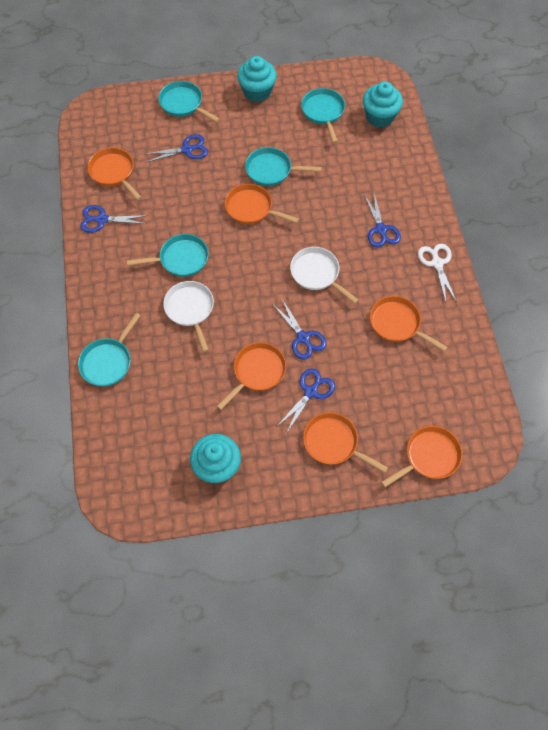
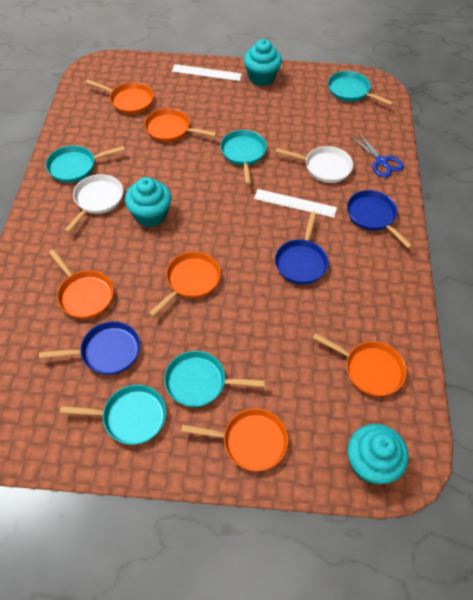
blue pan: none = 0 -> [39,321,140,375] [275,212,328,284] [347,190,413,249] = 3
blue scissors: [80,205,148,233] [146,134,208,162] [273,299,327,360] [277,368,335,434] [364,193,401,248] = 5 -> [350,132,404,178] = 1
white ruler: none = 0 -> [172,64,242,81] [254,189,337,218] = 2
white scissors: [418,244,456,302] = 1 -> none = 0

